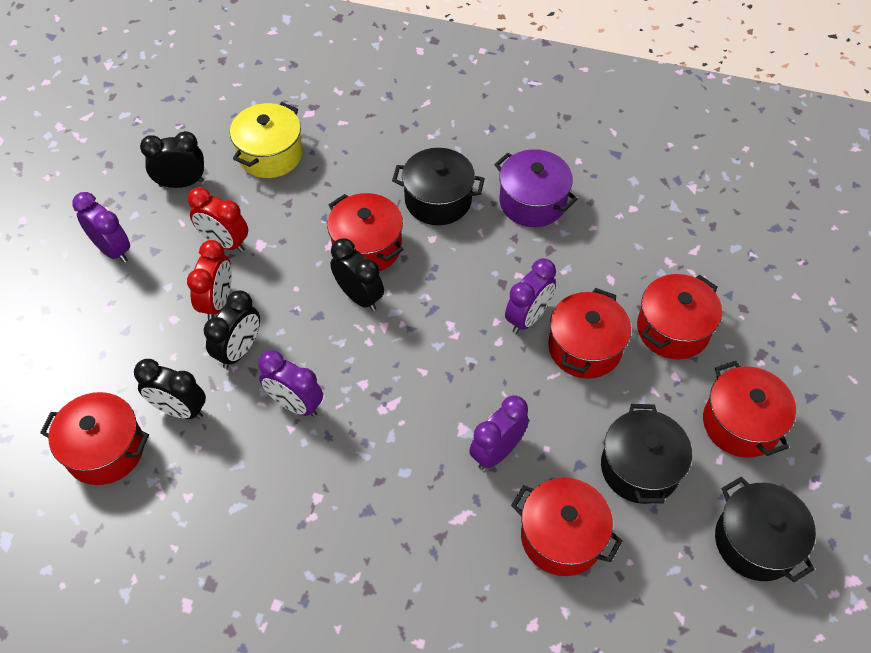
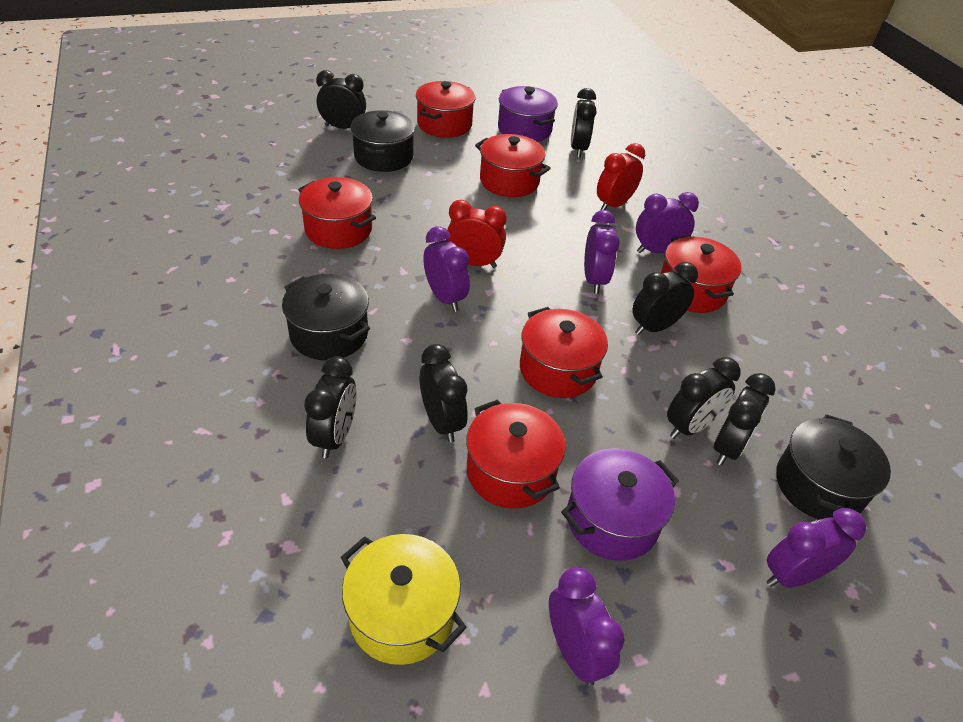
black clock: [134,359,206,419] [140,131,204,188] [204,290,260,369] [330,238,384,311] = 4 -> [304,356,357,458] [316,70,366,129] [420,344,468,443] [571,88,597,158] [632,262,698,335] [667,357,741,439] [714,373,776,466] = 7
purple clock: [72,192,130,263] [258,350,323,417] [469,395,529,470] [505,259,556,334] = 4 -> [423,226,470,312] [549,567,625,685] [584,210,620,294] [636,192,699,253] [767,508,866,588] = 5
purple pot: [494,149,578,227] = 1 -> [498,86,558,142] [561,449,679,561] = 2

